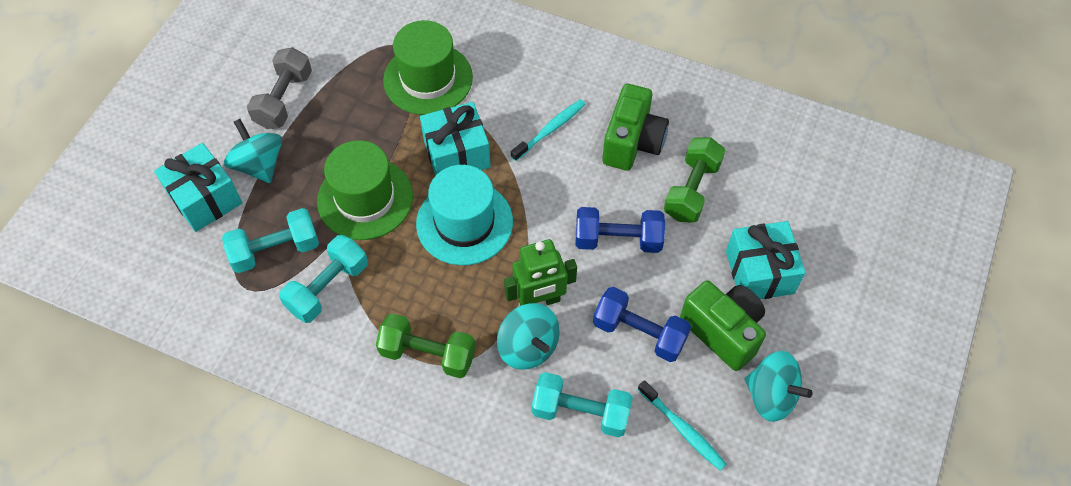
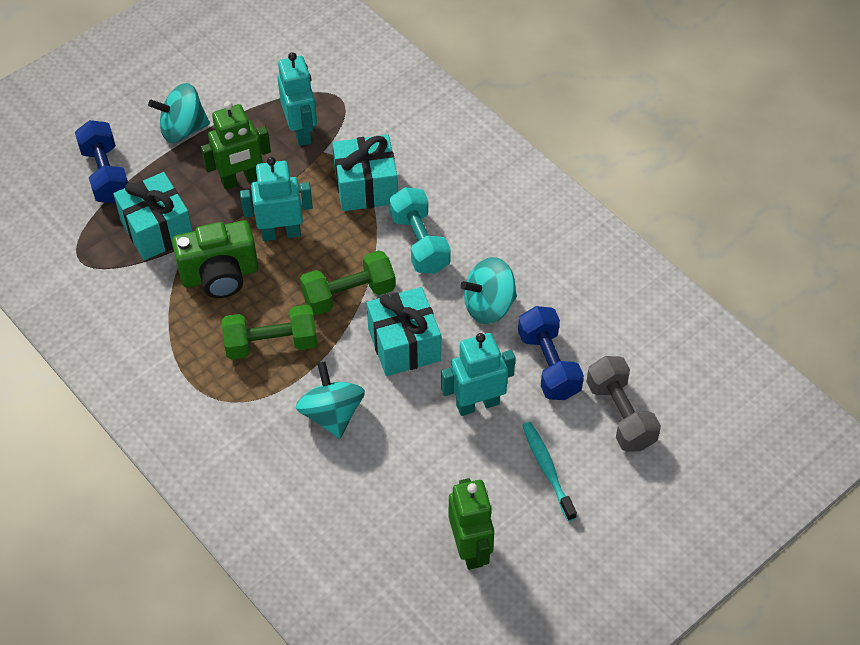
green camera: [602,84,669,171] [680,280,766,371] = 2 -> [172,220,258,298] = 1
green hat: [317,140,413,240] [383,20,473,115] = 2 -> none = 0
green robot: [504,239,577,306] = 1 -> [201,101,271,190] [449,478,494,570] = 2
turquoise dumbbell: [222,208,319,273] [279,235,368,323] [532,372,633,437] = 3 -> [389,187,451,274] = 1
turquoise hat: [416,165,513,265] = 1 -> none = 0
turquoise robot: none = 0 -> [240,157,313,241] [277,52,317,146] [441,333,515,416] = 3
turquoise toothbrush: [511,99,586,161] [638,380,727,471] = 2 -> [522,422,577,521] = 1

